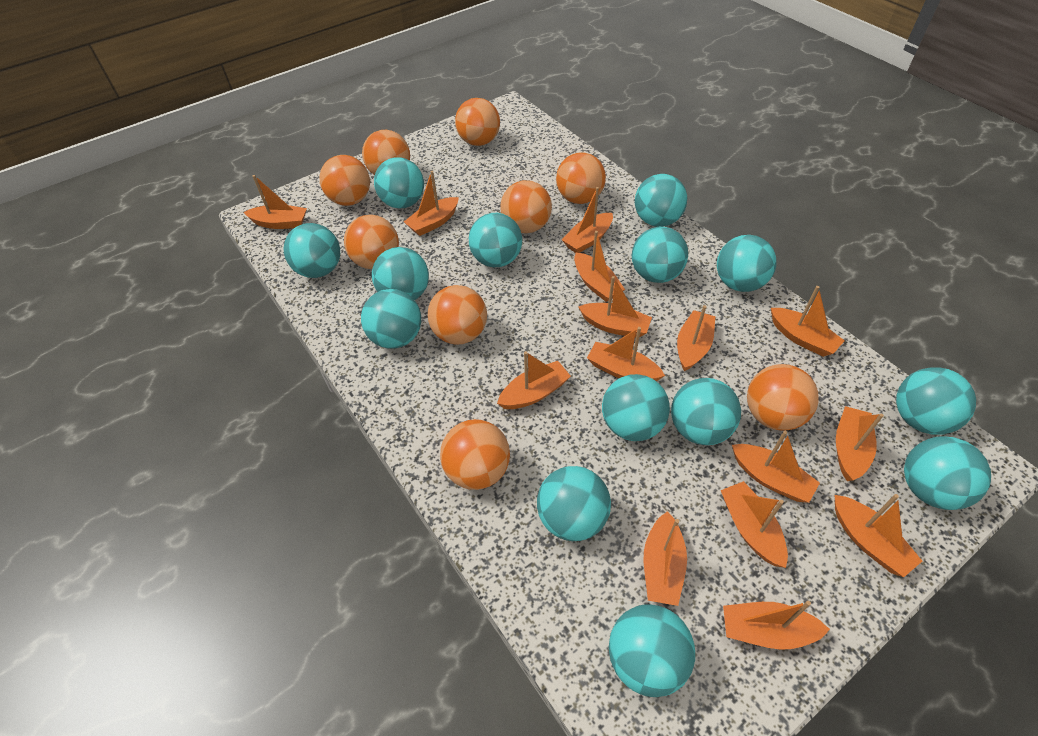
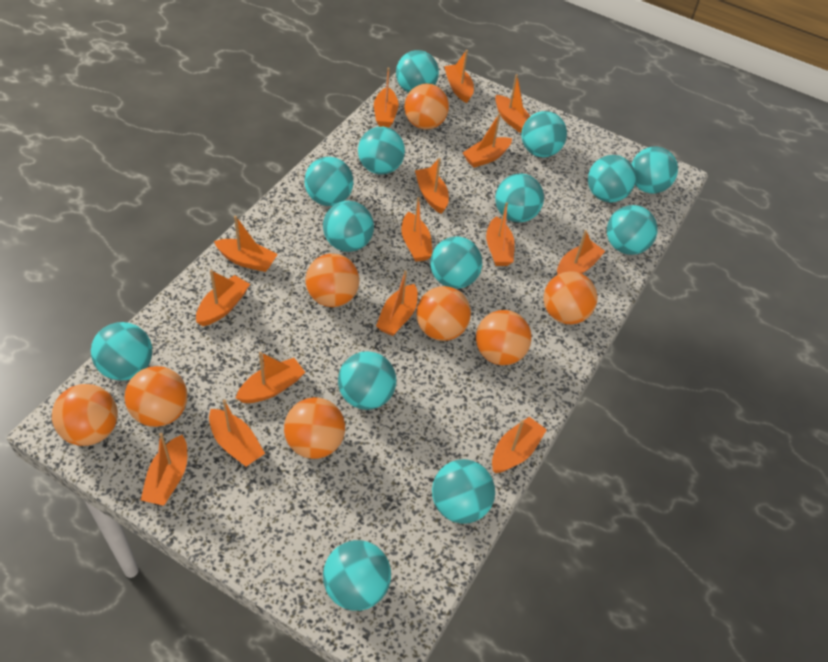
orange ball: [320,155,370,206] [344,215,399,269] [362,130,410,175] [428,285,487,344] [440,419,510,490] [455,98,500,146] [500,180,552,233] [556,152,606,204] [747,364,819,431] = 9 -> [52,384,118,446] [125,366,188,427] [284,397,345,459] [306,253,359,307] [405,84,449,129] [416,286,471,341] [476,310,531,365] [544,271,597,324] = 8

